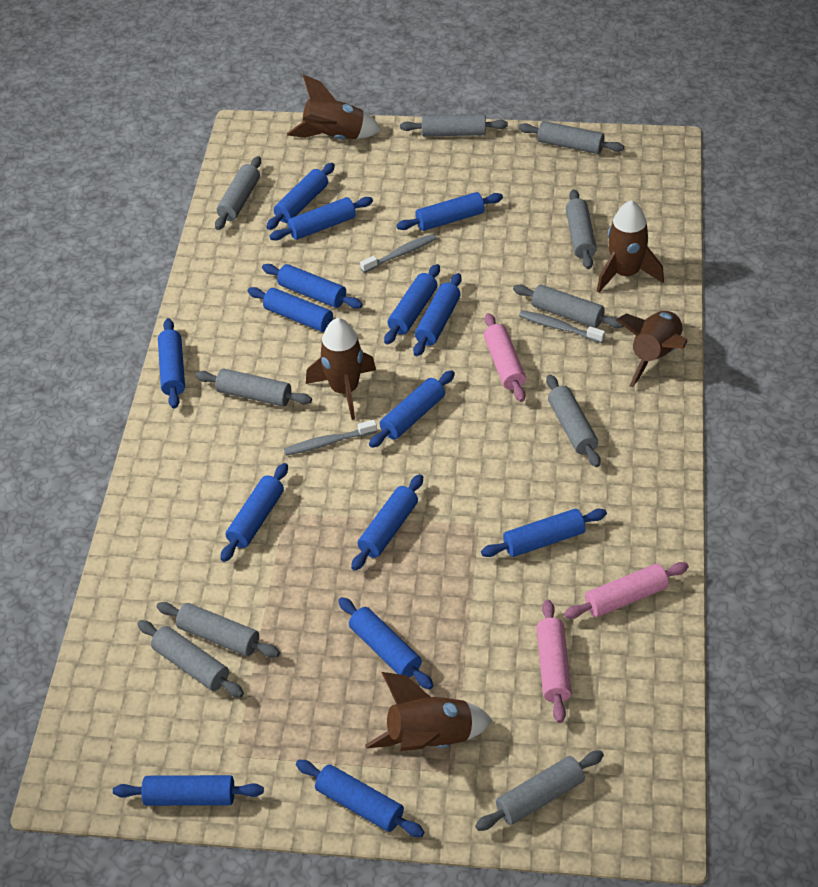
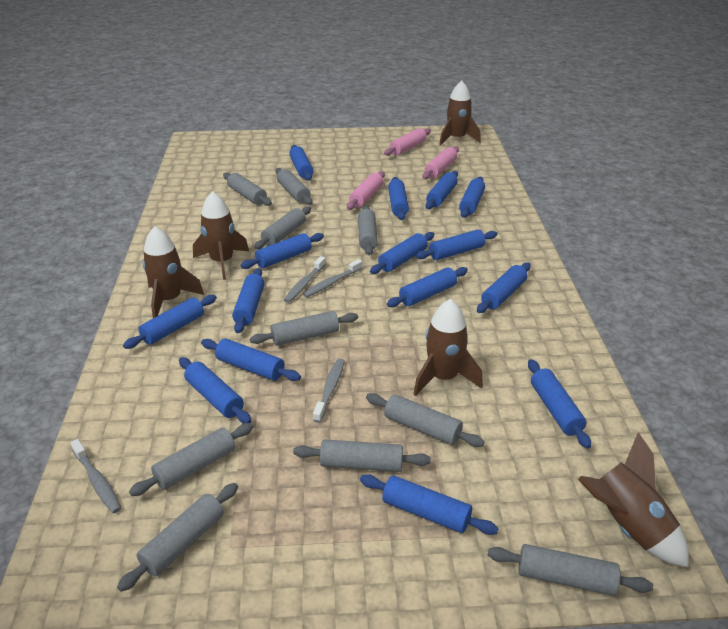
grey toothbrush: [284,420,377,455] [360,234,437,273] [519,310,605,343] = 3 -> [70,439,121,513] [284,256,326,303] [303,259,362,297] [313,358,345,423] = 4

